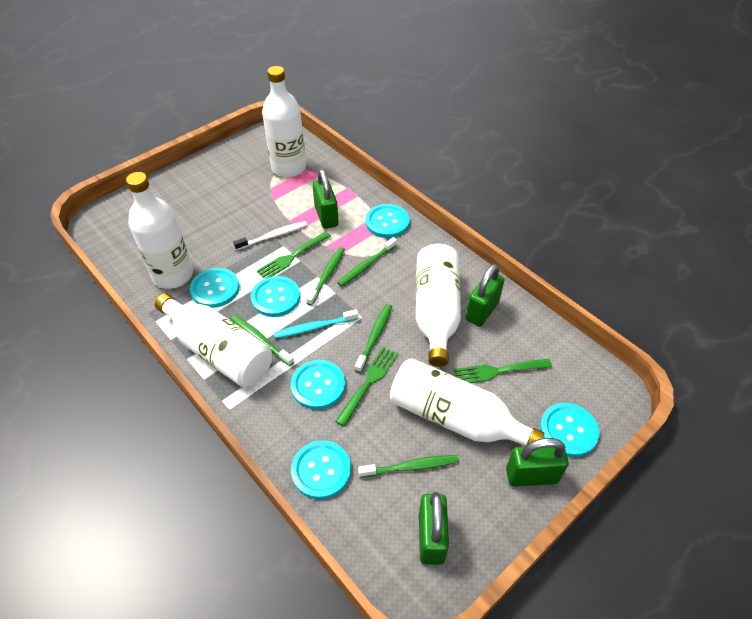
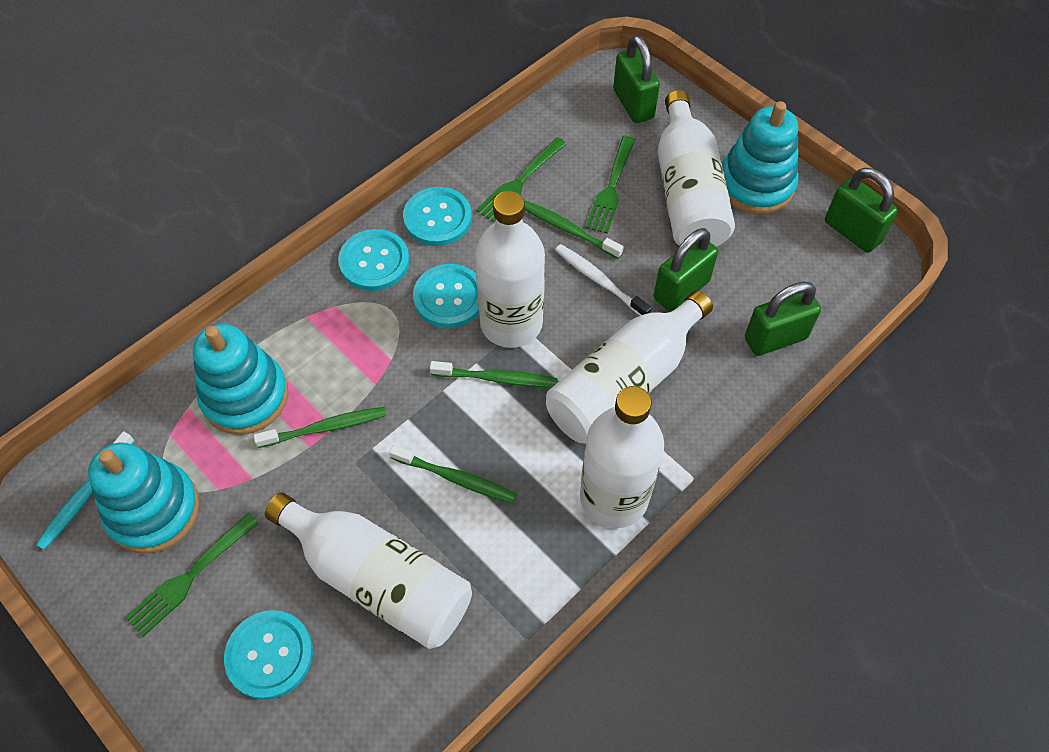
green toothbrush: [231,315,294,366] [306,247,345,306] [338,237,397,287] [355,304,392,373] [358,455,458,478] = 5 -> [254,407,386,448] [389,445,517,503] [430,361,557,387] [524,200,624,259] = 4
turquoise button: [190,268,239,308] [251,276,300,317] [291,360,345,410] [291,440,351,500] [365,204,409,238] [540,403,599,457] = 6 -> [224,610,313,700] [338,229,410,291] [403,187,472,246] [413,264,479,328] = 4
turquoise stacking toy: none = 0 -> [88,443,200,553] [193,324,288,435] [722,101,799,214] = 3

